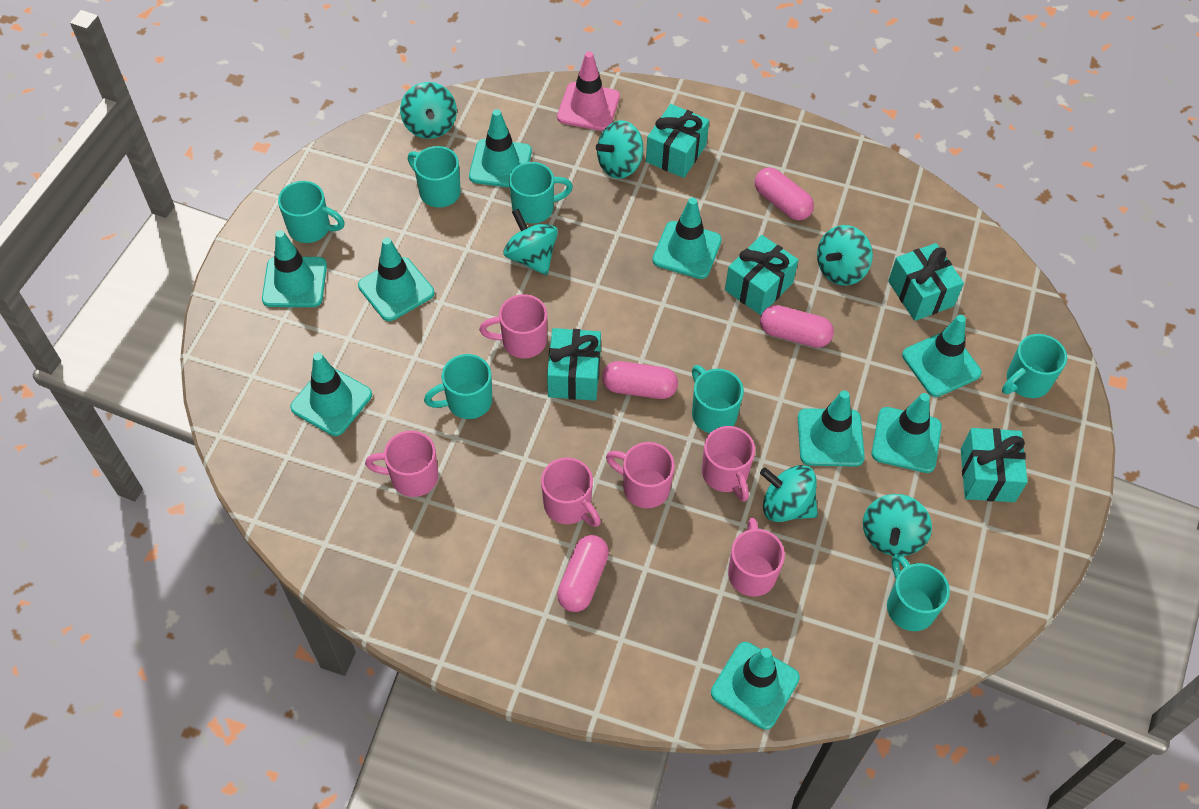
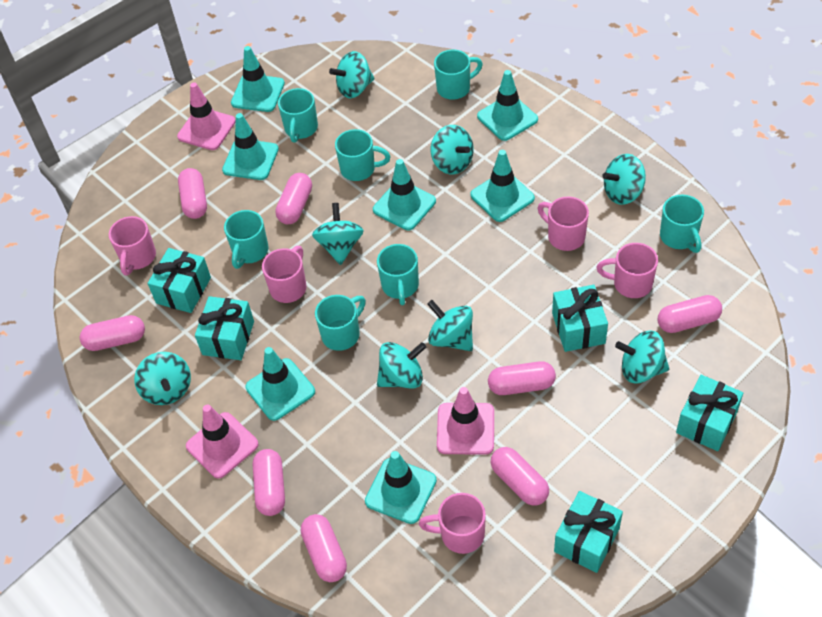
pink capsule: [557,535,609,612] [602,361,678,399] [755,167,814,221] [760,305,834,348] = 4 -> [80,315,145,351] [178,168,207,219] [253,449,285,516] [275,173,312,224] [301,514,347,582] [488,361,556,395] [491,447,549,506] [658,295,722,333] = 8
pink mug: [365,431,438,497] [479,294,547,358] [541,458,601,527] [606,442,675,508] [702,426,755,502] [728,518,785,597] = 6 -> [109,216,156,275] [262,246,307,303] [419,493,486,554] [537,197,589,251] [596,243,658,298] = 5
pink traffic cone: [557,51,620,131] = 1 -> [177,82,236,150] [186,405,259,479] [437,387,494,455] = 3
turquoise spinning top: [400,82,457,139] [503,209,558,275] [596,120,643,179] [760,465,818,522] [817,225,873,286] [863,494,932,556] = 6 -> [134,352,191,405] [312,203,364,265] [329,51,374,98] [377,342,426,389] [427,300,473,351] [431,125,474,174] [602,154,646,205] [615,330,669,383] = 8
turquoise traffic cone: [262,230,327,307] [290,352,372,436] [358,238,434,321] [469,109,532,188] [652,198,722,279] [711,642,800,729] [798,390,865,467] [871,393,942,473] [902,315,982,397] = 9 -> [222,113,279,180] [231,46,285,112] [245,347,315,421] [365,451,437,524] [373,159,436,230] [470,150,535,222] [477,70,538,141] = 7

